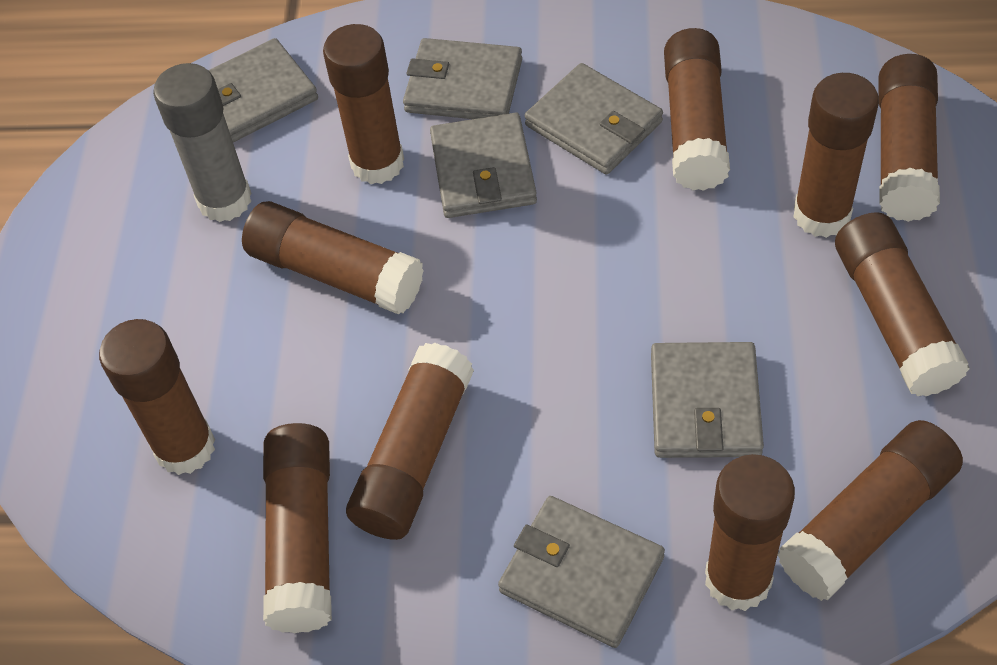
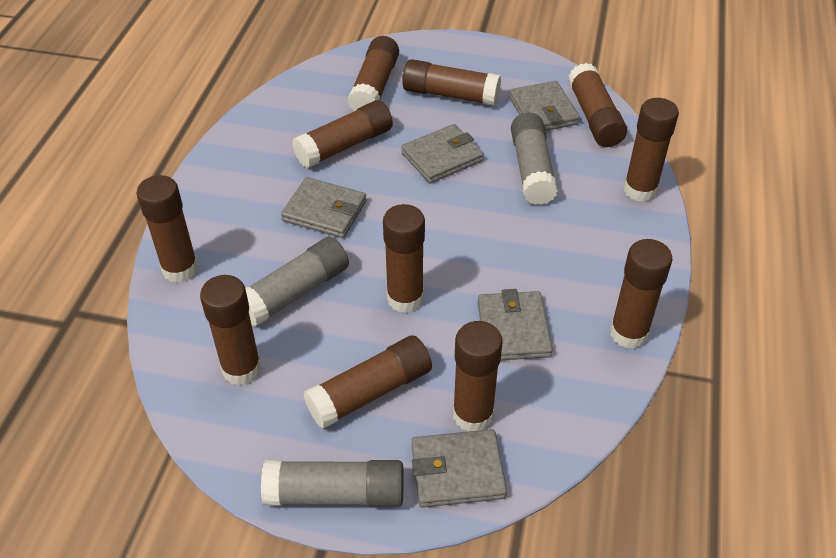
grey glue stick: [153,63,252,222] = 1 -> [245,237,349,326] [261,460,403,507] [511,113,558,205] = 3
grey wallet: [208,38,318,142] [403,38,522,119] [430,113,537,218] [498,496,665,648] [525,63,663,174] [651,342,764,458] = 6 -> [281,177,367,238] [401,124,484,183] [411,429,507,508] [478,289,553,360] [509,81,580,131] = 5

